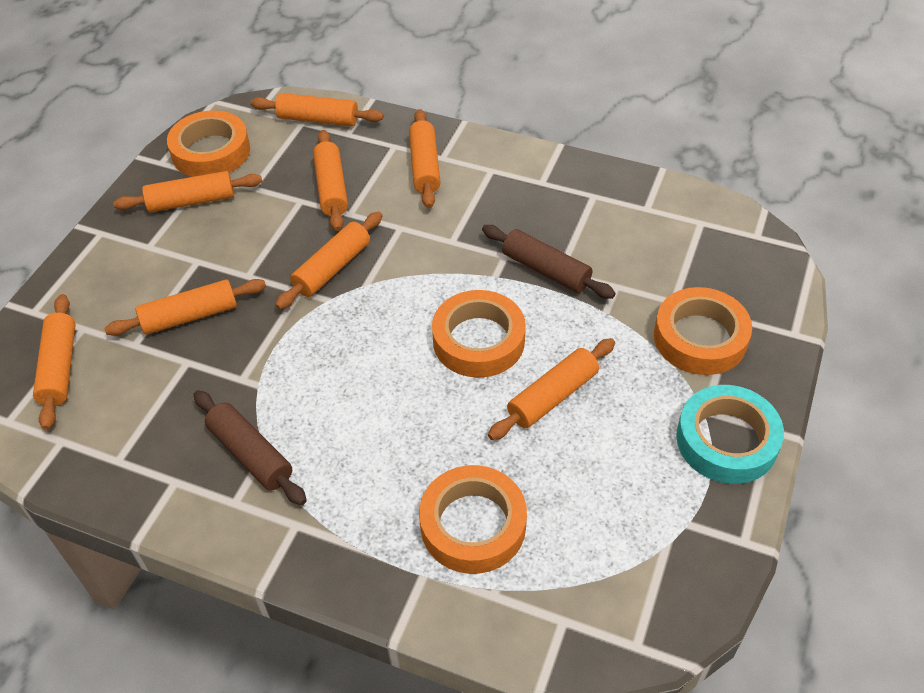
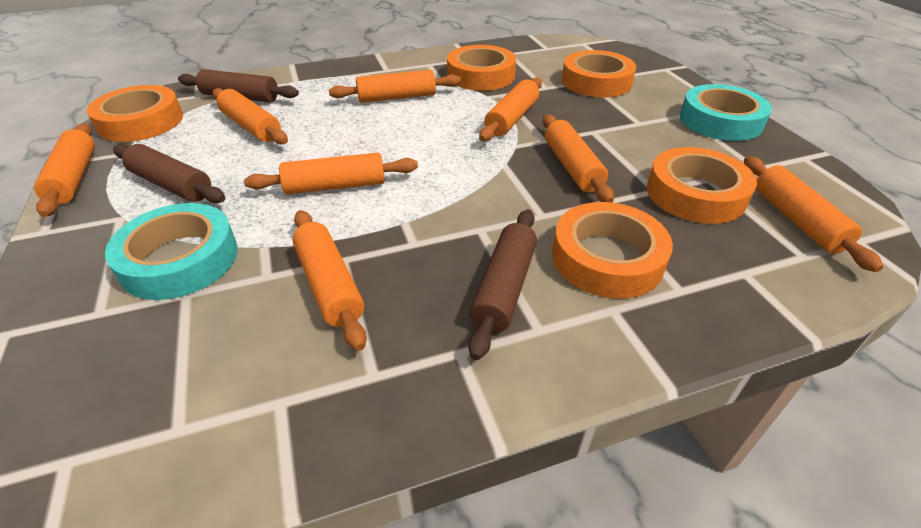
brown rolling pin: [194,390,307,505] [482,225,616,299] = 2 -> [113,144,225,203] [178,69,299,102] [468,209,537,360] = 3
orange tape: [167,110,250,177] [419,465,527,574] [432,290,526,378] [654,287,752,375] = 4 -> [87,85,183,142] [447,45,516,91] [552,202,673,299] [562,50,636,97] [647,147,757,224] = 5
turquoise tape: [676,385,784,484] = 1 -> [105,203,238,300] [680,84,772,141] = 2

